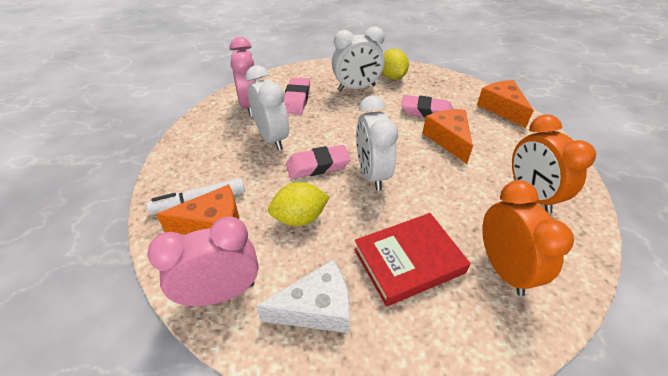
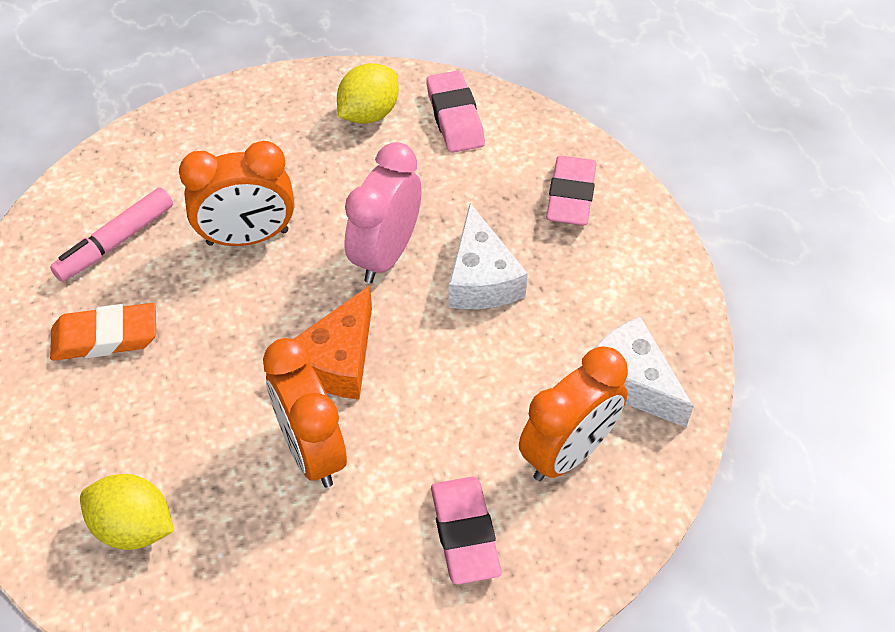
orange cheese: [156,184,239,235] [422,109,473,164] [477,80,534,128] = 3 -> [294,285,372,399] = 1
orange clock: [482,180,574,296] [512,115,596,213] = 2 -> [179,141,294,246] [263,338,347,488] [519,346,628,481] = 3
orange eraser: none = 0 -> [50,303,156,361] = 1
pink clock: [147,217,259,306] [230,37,257,116] = 2 -> [344,142,422,283] = 1
pink marker: none = 0 -> [50,187,173,282] = 1
red book: [354,213,471,307] = 1 -> none = 0
white cheese: [256,259,350,333] = 1 -> [448,203,528,309] [595,317,694,427] = 2
white clock: [246,65,289,150] [332,26,385,91] [356,95,398,191] = 3 -> none = 0
white marker: [146,178,245,215] = 1 -> none = 0

